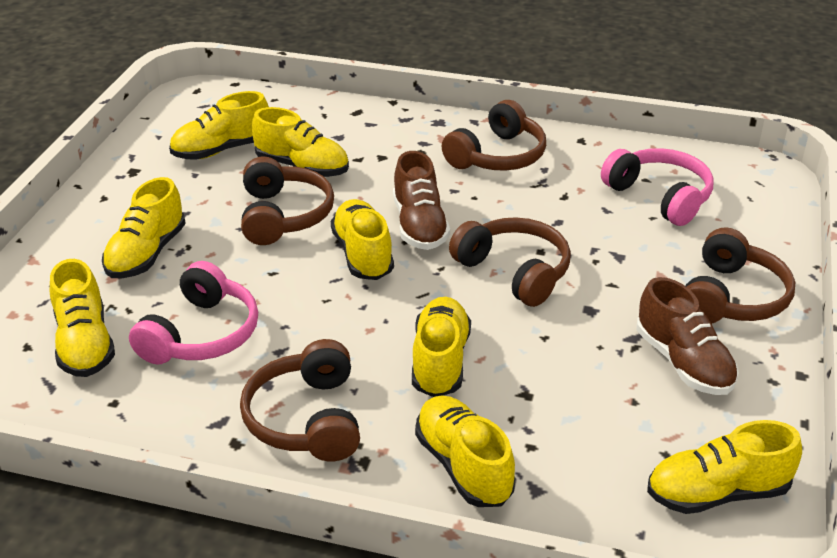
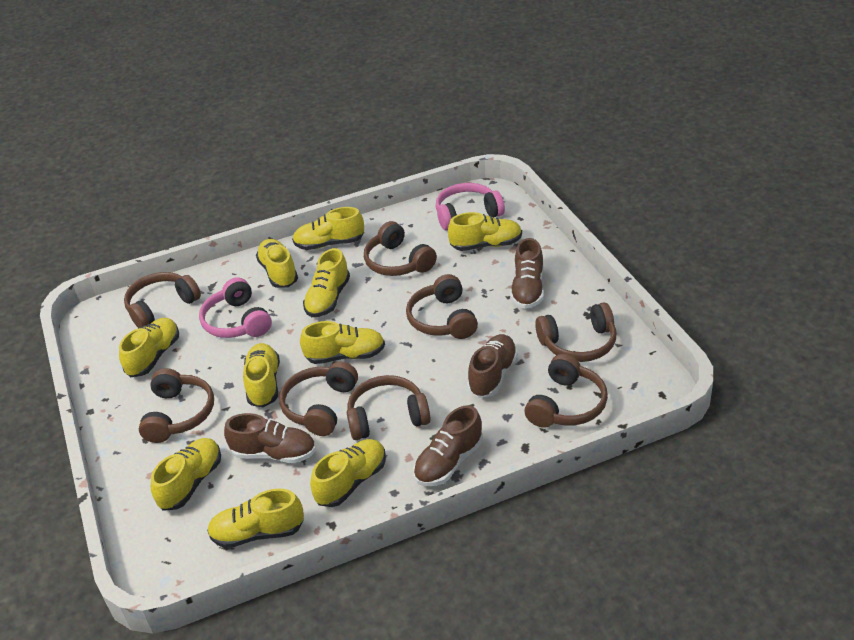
brown headphones: [240,339,360,461] [241,156,334,245] [442,100,546,171] [449,217,571,307] [685,228,795,324] = 5 -> [124,272,201,328] [139,368,214,443] [279,362,358,436] [347,375,431,440] [364,221,437,276] [406,274,478,339] [524,354,608,428] [535,302,616,362] = 8
brown shoe: [393,151,450,250] [637,277,739,395] = 2 -> [224,413,316,463] [413,405,483,486] [467,334,518,398] [510,238,544,309] = 4
yellow shoe: [50,259,115,377] [102,177,186,278] [169,91,269,160] [252,107,349,177] [331,199,394,280] [412,297,471,397] [415,395,516,507] [647,420,802,514] = 8 -> [119,318,179,377] [151,438,221,511] [207,488,304,548] [243,343,280,407] [256,239,298,288] [292,207,364,250] [300,321,385,364] [303,248,350,317] [310,439,386,507] [448,212,522,251] = 10

